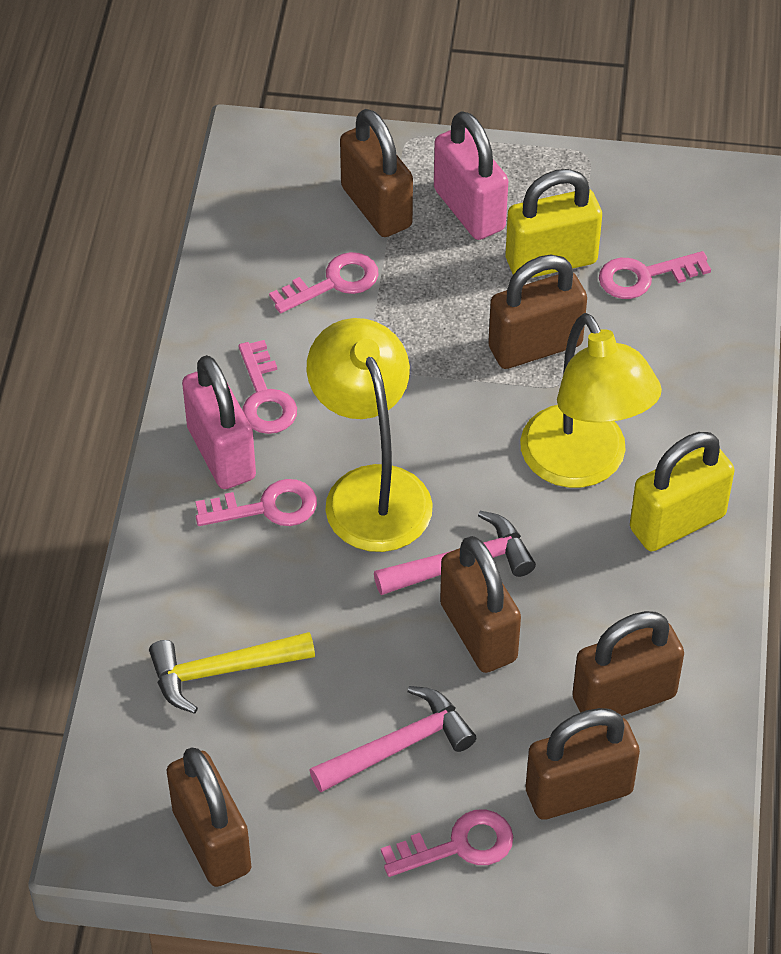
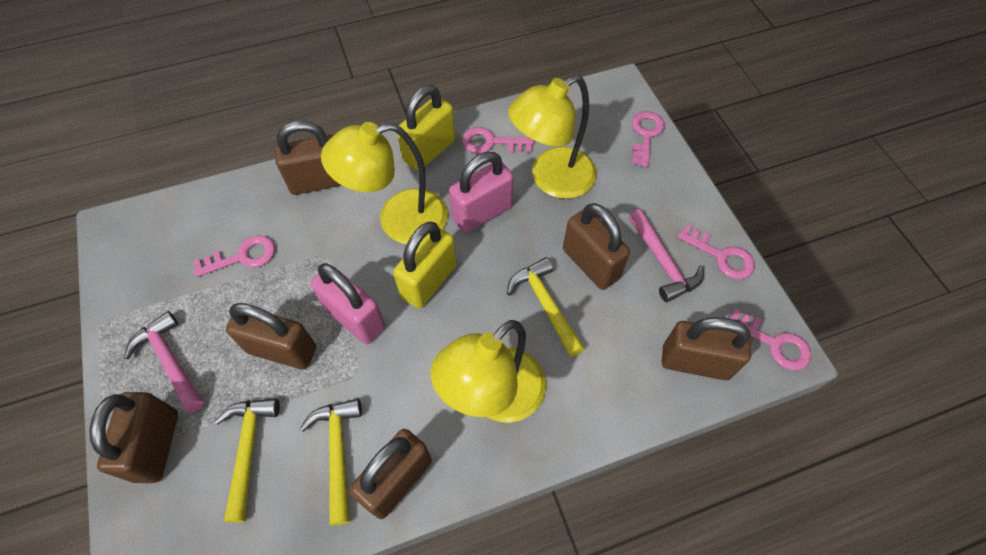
yellow hammer: [149,632,315,714] = 1 -> [214,398,280,523] [300,399,362,526] [507,257,585,357] = 3
yellow lamp: [306,318,433,552] [520,313,662,488] = 2 -> [321,122,448,244] [431,320,546,423] [508,75,597,199] = 3

